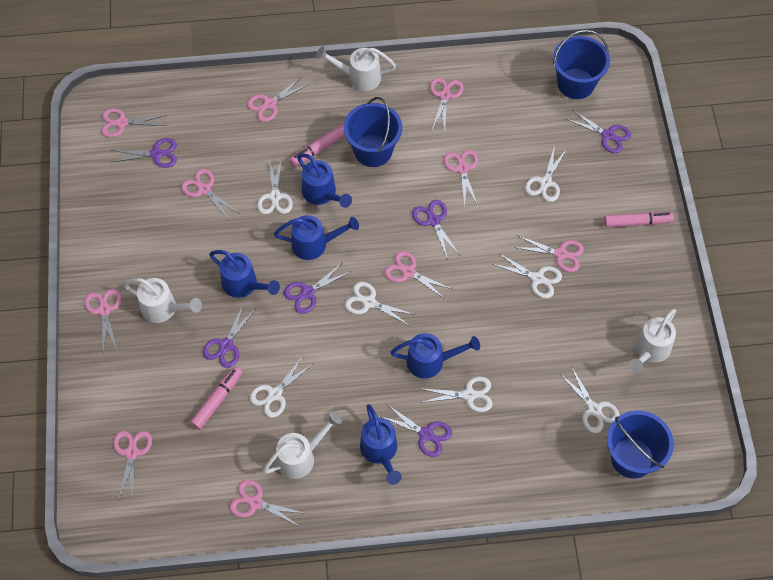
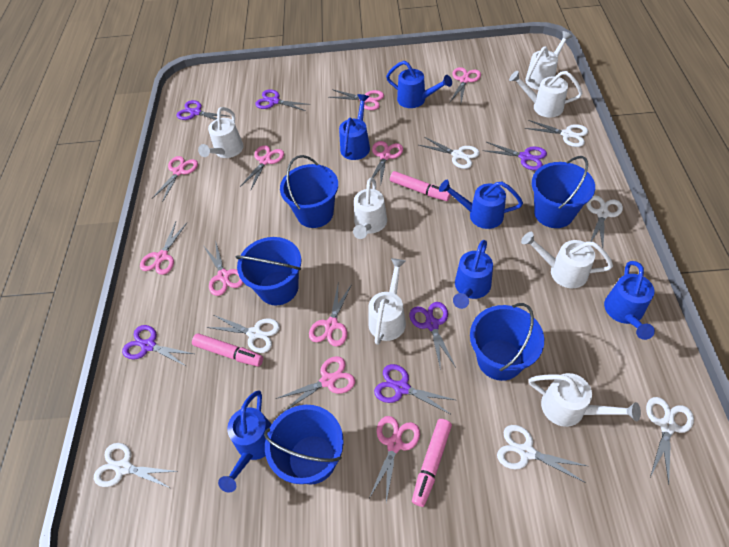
blue bucket: [344,97,402,167] [553,30,610,99] [607,410,674,479] = 3 -> [236,237,301,305] [264,405,344,484] [280,155,338,228] [470,303,544,381] [532,156,595,228] = 5
blue watering can: [209,250,280,298] [274,215,359,260] [297,153,352,208] [360,404,402,485] [390,333,480,379] = 5 -> [218,391,272,493] [339,94,370,160] [386,61,452,108] [439,180,523,229] [453,240,493,309] [604,261,655,340] = 6
white watering can: [123,278,202,323] [263,412,342,479] [316,47,396,91] [629,309,676,373] = 4 -> [198,107,244,158] [353,178,387,239] [368,258,406,345] [509,71,583,117] [521,232,613,288] [525,31,573,90] [529,373,641,427] = 7

